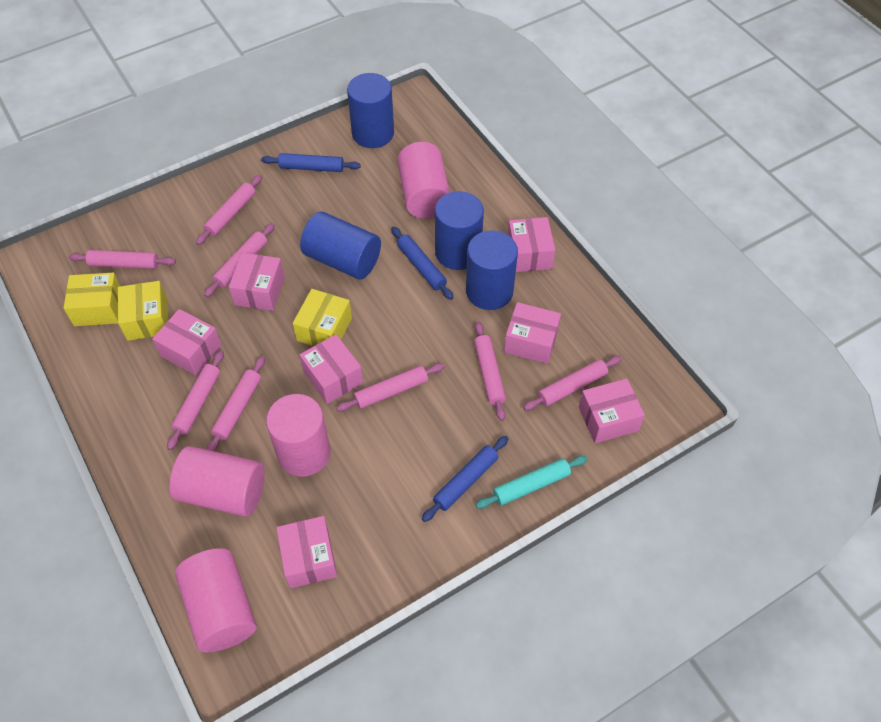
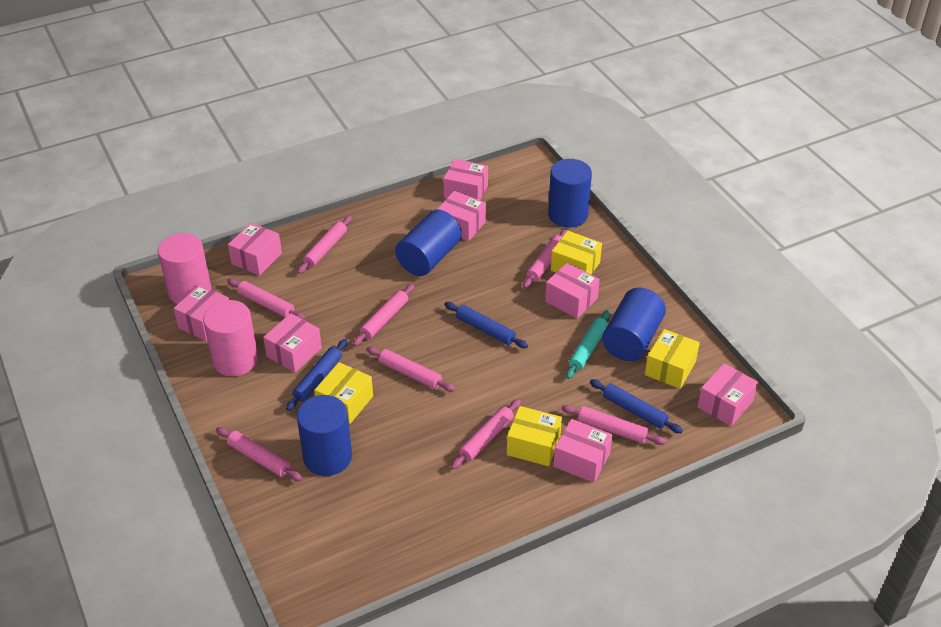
pink box: [152,309,222,375] [229,253,285,311] [276,516,337,588] [300,334,363,404] [504,302,561,364] [508,217,555,272] [579,378,645,443] = 7 -> [174,284,229,342] [228,223,282,276] [263,313,322,373] [437,191,486,241] [443,159,488,200] [545,263,600,319] [553,419,613,483] [697,363,758,426] = 8
pink cylinder: [170,446,265,517] [175,548,257,653] [266,394,330,477] [397,142,450,219] = 4 -> [158,233,211,304] [203,300,258,376] = 2
yellow box: [64,273,120,326] [118,281,168,341] [293,289,352,346] = 3 -> [315,362,373,424] [507,406,562,466] [551,231,602,275] [645,329,700,389] = 4

